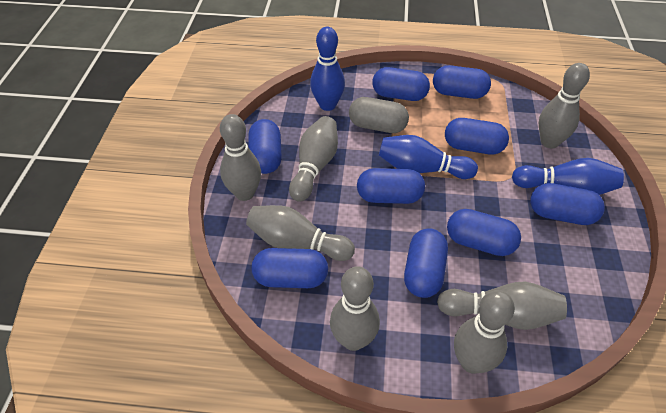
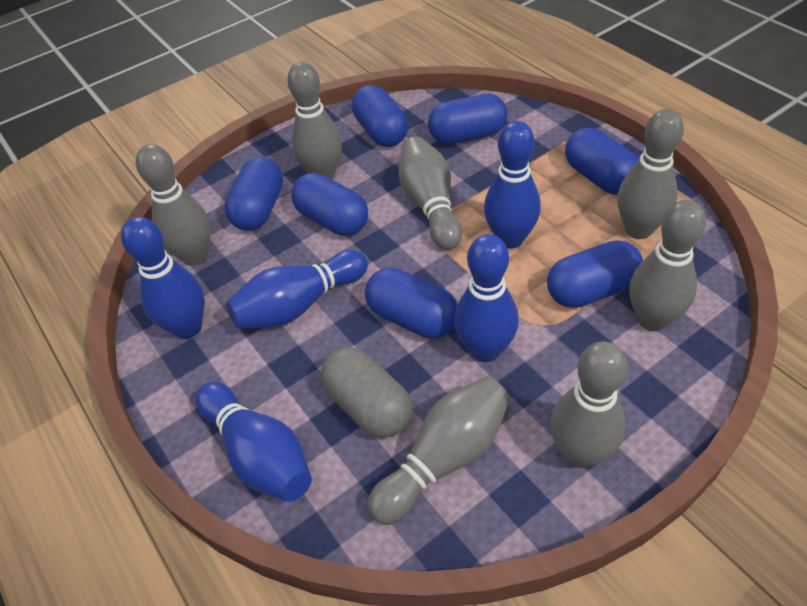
blue bowling pin: [310,27,345,111] [379,135,478,179] [512,158,624,195] = 3 -> [121,217,205,339] [195,382,312,502] [226,250,368,329] [454,234,519,362] [484,121,541,249] = 5
blue capsule: [248,119,282,174] [252,248,328,288] [357,168,425,204] [372,67,430,101] [404,228,448,298] [433,65,491,99] [445,118,509,154] [447,209,521,256] [530,183,605,225] = 9 -> [224,157,283,230] [291,173,368,236] [352,85,408,147] [365,268,457,339] [428,94,508,144] [547,240,643,308] [565,128,639,195] = 7

